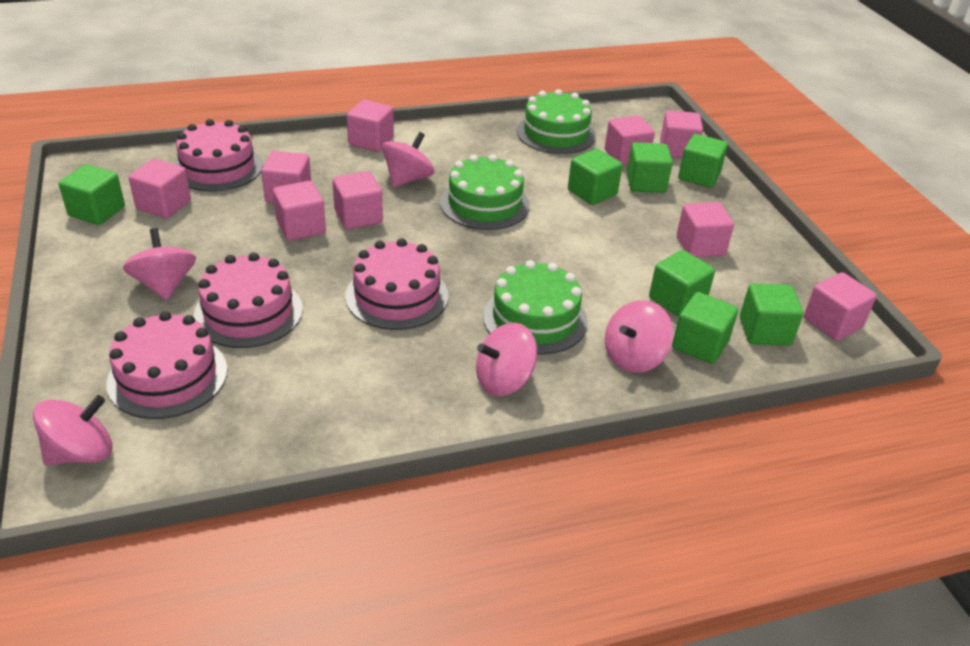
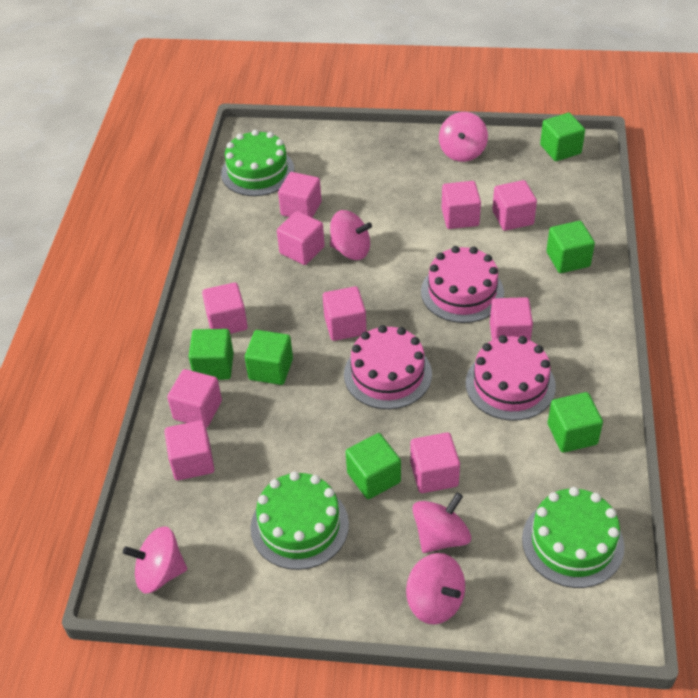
green cube: [59,164,125,225] [568,149,623,205] [627,142,673,193] [649,250,715,317] [672,292,738,364] [678,134,728,188] [740,284,804,346] = 7 -> [188,329,234,380] [245,330,293,385] [346,433,401,499] [540,113,585,161] [546,221,595,273] [548,392,603,453] = 6
pink cake: [106,311,227,419] [175,119,263,192] [194,253,303,348] [345,238,448,330] = 4 -> [344,325,432,409] [421,246,504,323] [466,335,556,421] = 3
pink cube: [129,159,191,218] [261,151,311,203] [273,181,326,241] [333,171,383,229] [347,100,394,152] [605,115,655,166] [660,110,703,158] [677,202,734,257] [804,272,877,341] = 9 -> [164,420,214,481] [167,369,222,428] [202,283,248,334] [277,211,325,265] [278,172,322,218] [323,286,367,341] [410,432,460,493] [442,181,481,229] [490,297,533,341] [492,180,537,231] = 10

